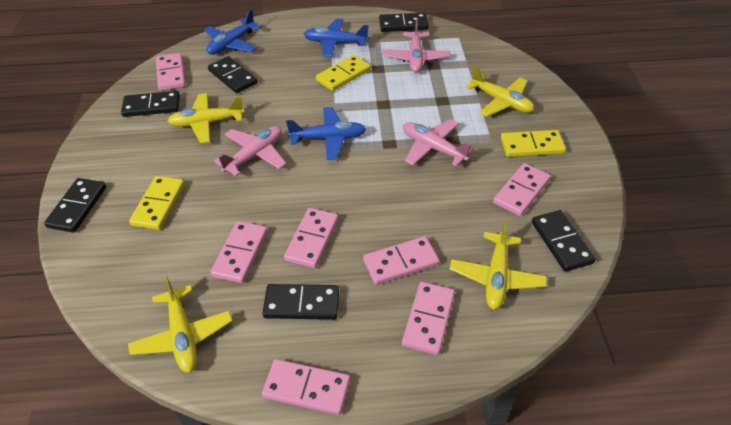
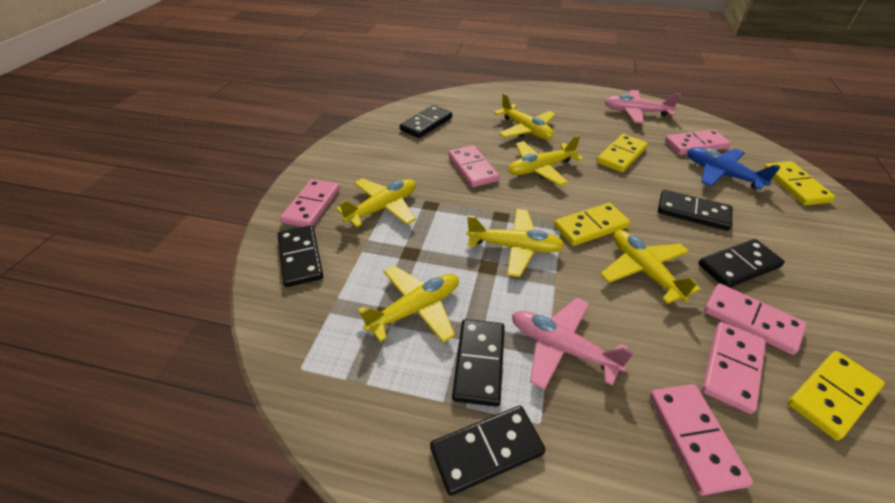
blue plane: [204,9,262,55] [286,107,366,160] [304,19,369,57] = 3 -> [687,147,780,190] = 1
pink domino: [156,53,186,91] [210,221,268,283] [262,359,350,415] [284,208,338,268] [363,236,440,285] [402,282,455,355] [493,163,551,216] = 7 -> [280,179,340,227] [449,145,499,187] [650,384,753,495] [665,129,731,155] [702,322,766,414] [704,283,807,355] = 6
pink plane: [214,126,286,176] [382,19,450,73] [403,119,475,166] = 3 -> [512,297,634,390] [604,90,681,124] = 2
yellow domino: [129,176,185,230] [316,55,371,91] [501,130,566,157] = 3 -> [554,203,631,246] [597,134,648,172] [763,161,835,206] [788,351,885,440] = 4
yellow plane: [128,276,232,373] [168,93,245,143] [450,220,547,310] [466,66,534,117] = 4 -> [336,178,416,227] [358,265,459,343] [466,209,565,277] [494,93,556,140] [508,135,583,186] [601,230,701,304] = 6

